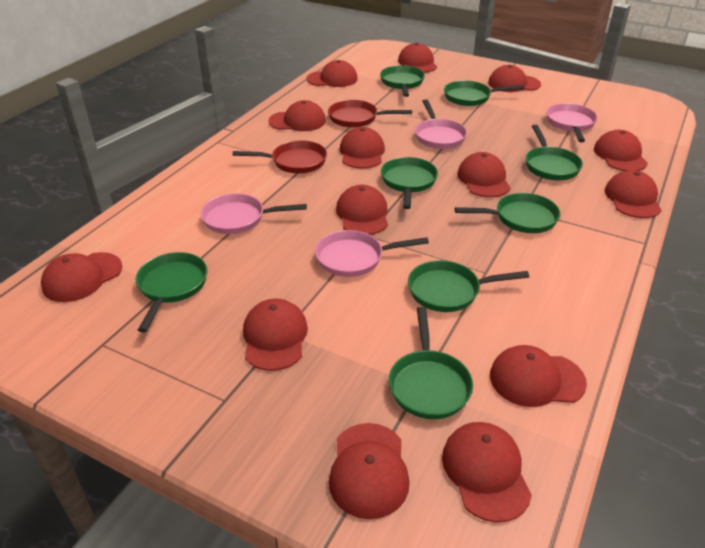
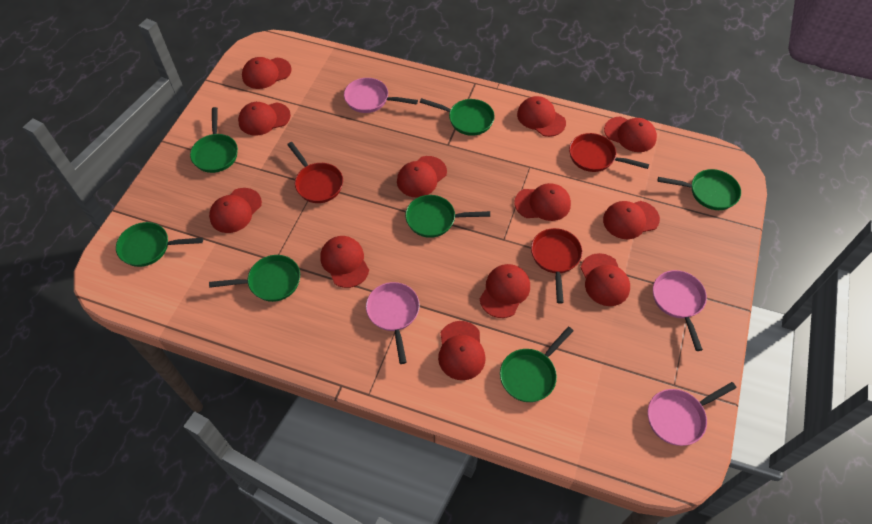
green pan: [136,252,207,332] [380,65,425,97] [381,157,438,209] [389,307,473,419] [408,260,529,312] [444,80,524,106] [455,193,561,233] [526,125,583,180] = 8 -> [116,222,203,267] [190,107,238,173] [209,255,300,302] [405,195,490,238] [420,98,495,136] [500,326,574,402] [658,169,741,210] = 7
red cap: [41,252,122,302] [243,299,308,371] [268,100,326,131] [306,60,358,87] [329,423,410,519] [336,185,388,235] [340,127,385,169] [398,43,437,73] [442,422,532,522] [457,152,511,197] [488,65,541,92] [490,345,587,407] [594,130,648,171] [605,170,662,218] = 14 -> [209,188,262,233] [238,102,291,136] [242,57,292,89] [320,236,369,288] [397,156,447,198] [438,321,486,380] [480,264,530,318] [514,183,571,221] [517,96,566,137] [581,253,630,306] [603,201,660,239] [604,116,657,152] = 12
red pan: [233,140,327,174] [328,100,412,128] = 2 -> [287,142,343,203] [531,228,582,304] [569,133,649,172] = 3

